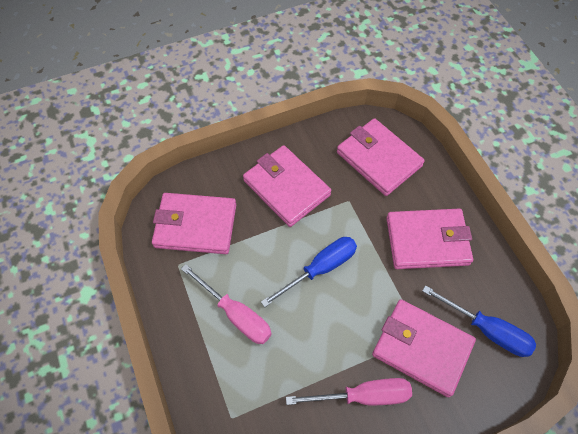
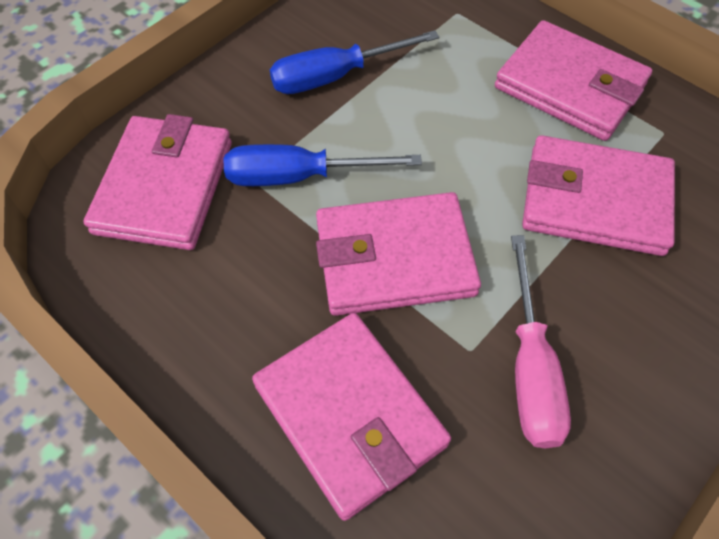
pink screwdriver: [181,264,272,344] [286,378,412,405] = 2 -> [511,235,571,448] = 1

